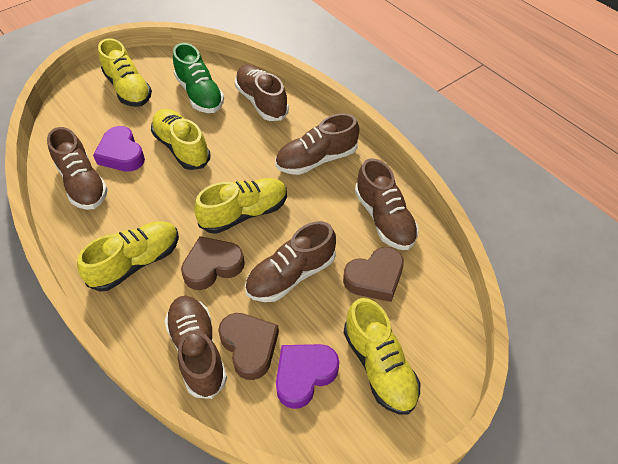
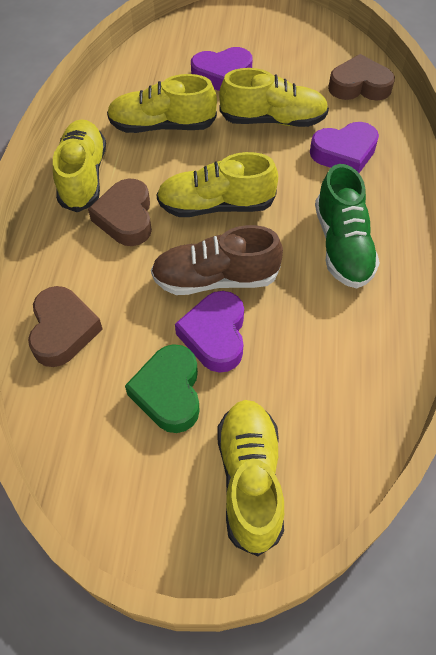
brown shoe: [47,127,108,210] [164,296,227,399] [235,64,289,121] [245,221,336,302] [275,113,359,175] [355,158,419,250] = 6 -> [151,225,283,295] = 1
green heart: none = 0 -> [125,344,200,433] = 1
purple heart: [93,126,145,172] [276,344,339,409] = 2 -> [175,291,244,373] [191,47,253,91] [310,122,379,173] = 3

